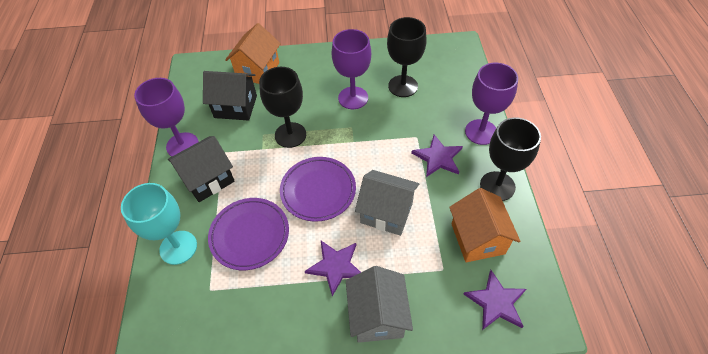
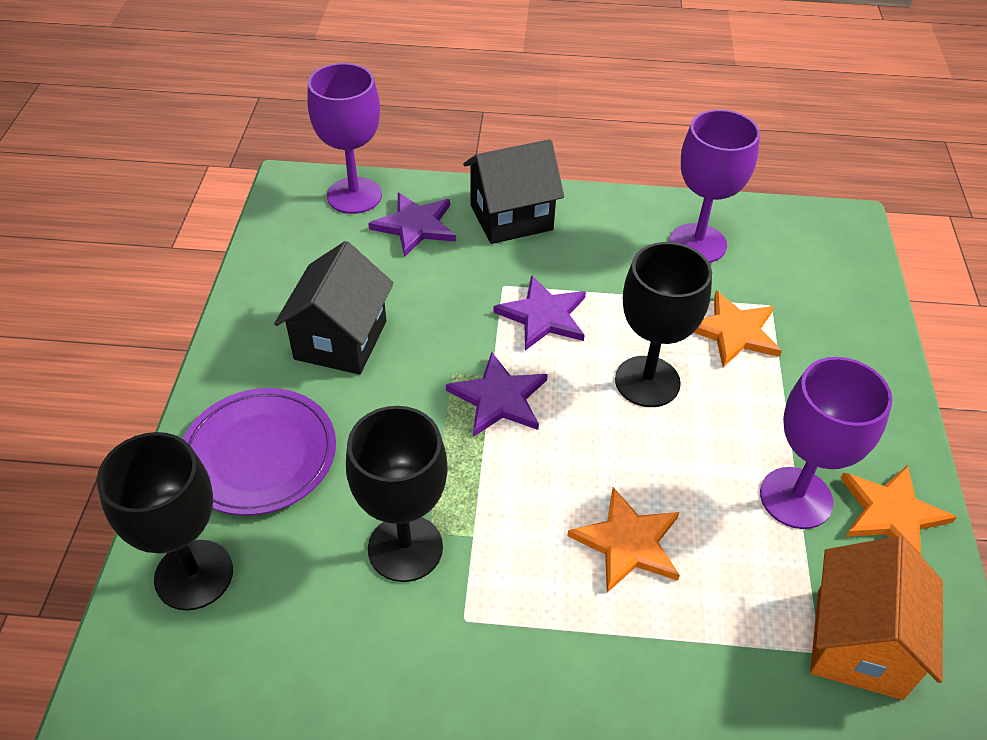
grey house: [346,266,413,343] [355,170,419,236] = 2 -> none = 0
orange house: [225,23,281,84] [449,188,520,262] = 2 -> [810,536,943,700] = 1
orange star: none = 0 -> [567,487,680,593] [694,291,782,367] [840,465,957,555] = 3
purple plate: [208,198,289,270] [280,157,356,222] = 2 -> [183,388,336,516] = 1
turquoise goblet: [121,183,197,265] = 1 -> none = 0

